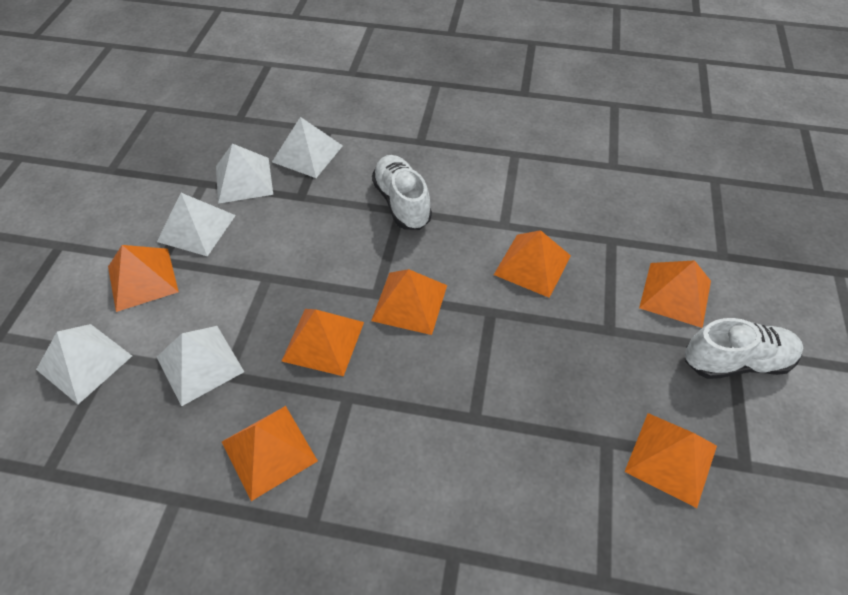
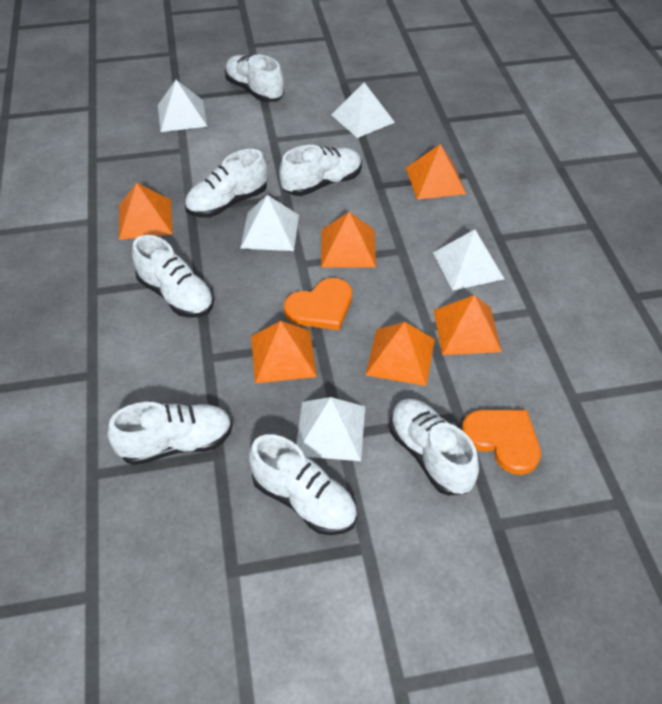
orange heart: none = 0 -> [284,278,352,330] [462,410,541,475] = 2
orange pyramid: [108,245,179,312] [222,406,318,501] [282,309,364,376] [371,269,447,335] [494,230,571,298] [624,413,717,508] [639,260,711,328] = 7 -> [119,183,172,240] [251,321,317,383] [321,212,376,268] [365,322,435,386] [406,144,466,200] [434,295,502,355] = 6
white shoe: [372,155,432,230] [685,318,803,379] = 2 -> [107,402,233,465] [132,235,214,318] [185,149,267,218] [225,55,284,102] [249,434,357,535] [279,145,362,196] [390,399,479,496] = 7

